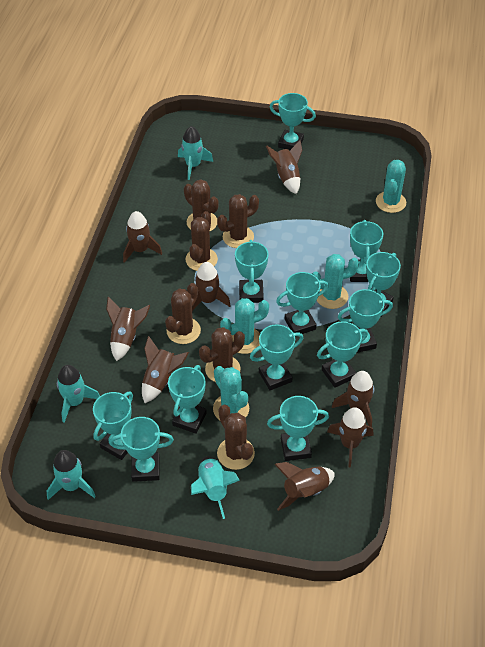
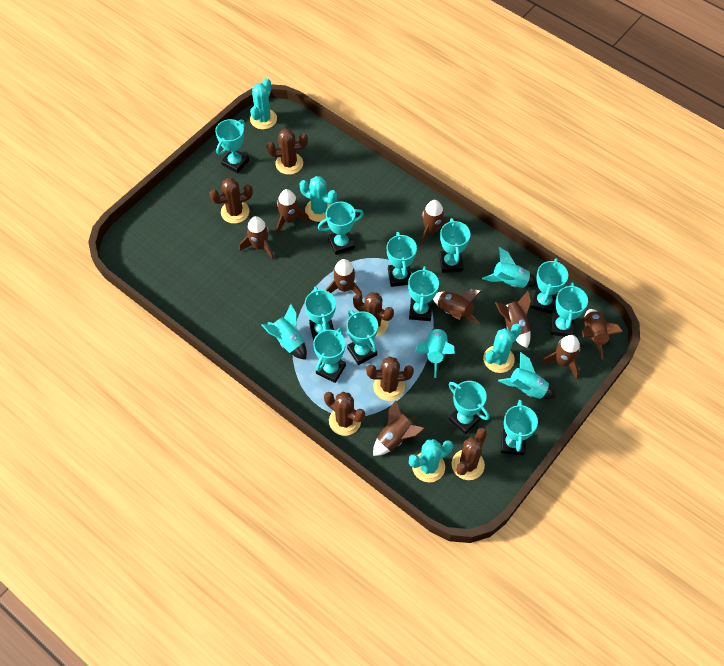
brown rocket: [106,297,150,361] [123,211,162,263] [142,336,189,403] [192,262,231,311] [266,140,302,194] [274,462,335,511] [327,407,373,467] [332,371,374,427] = 8 -> [240,216,274,259] [277,189,310,234] [326,259,363,298] [373,400,426,456] [420,200,448,245] [433,289,481,325] [495,291,531,348] [541,335,580,379] [582,309,623,360] = 9

